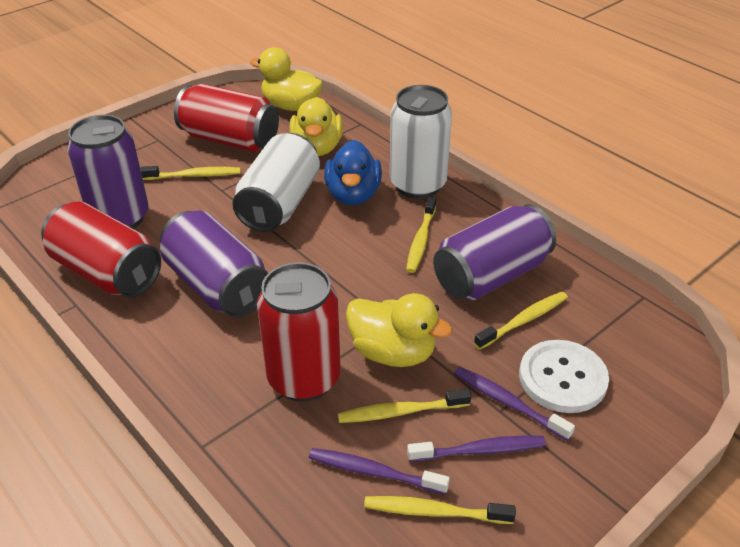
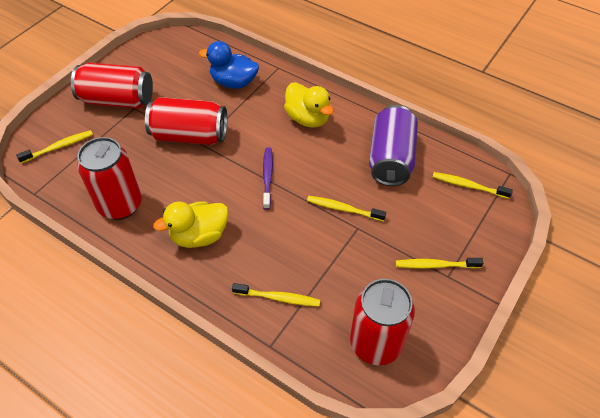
purple can: [67,115,149,229] [160,211,268,318] [433,204,556,300] = 3 -> [369,105,418,186] = 1
purple toothbrush: [309,448,450,495] [407,435,546,462] [454,367,575,441] = 3 -> [263,147,273,210] = 1
red can: [41,201,161,298] [174,84,279,152] [257,262,341,402] = 3 -> [71,63,153,109] [77,137,142,220] [145,97,227,145] [350,279,415,365] = 4
white button: [519,340,609,413] = 1 -> none = 0
white can: [233,133,320,232] [390,85,452,199] = 2 -> none = 0
yellow duck: [250,47,323,111] [289,97,343,156] [346,293,452,367] = 3 -> [153,201,229,248] [284,82,334,128] = 2

